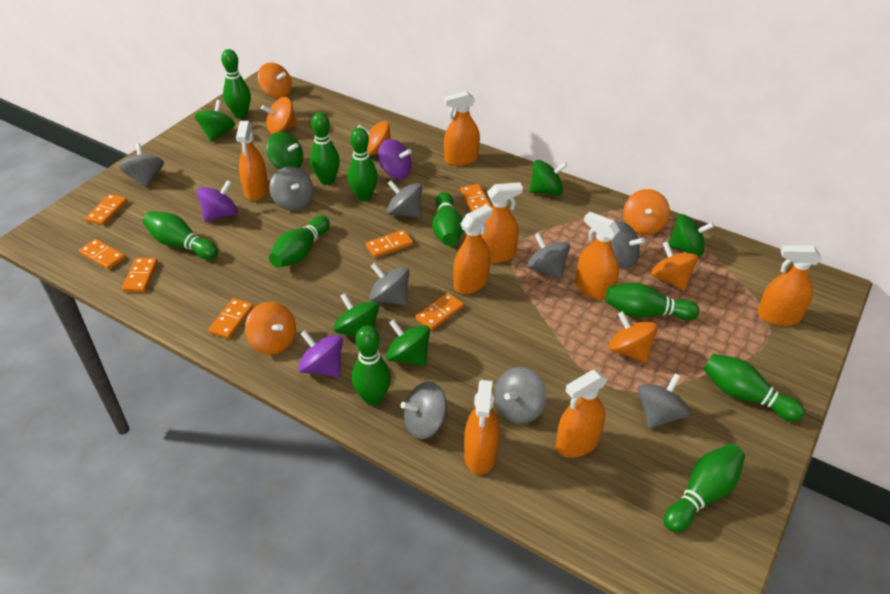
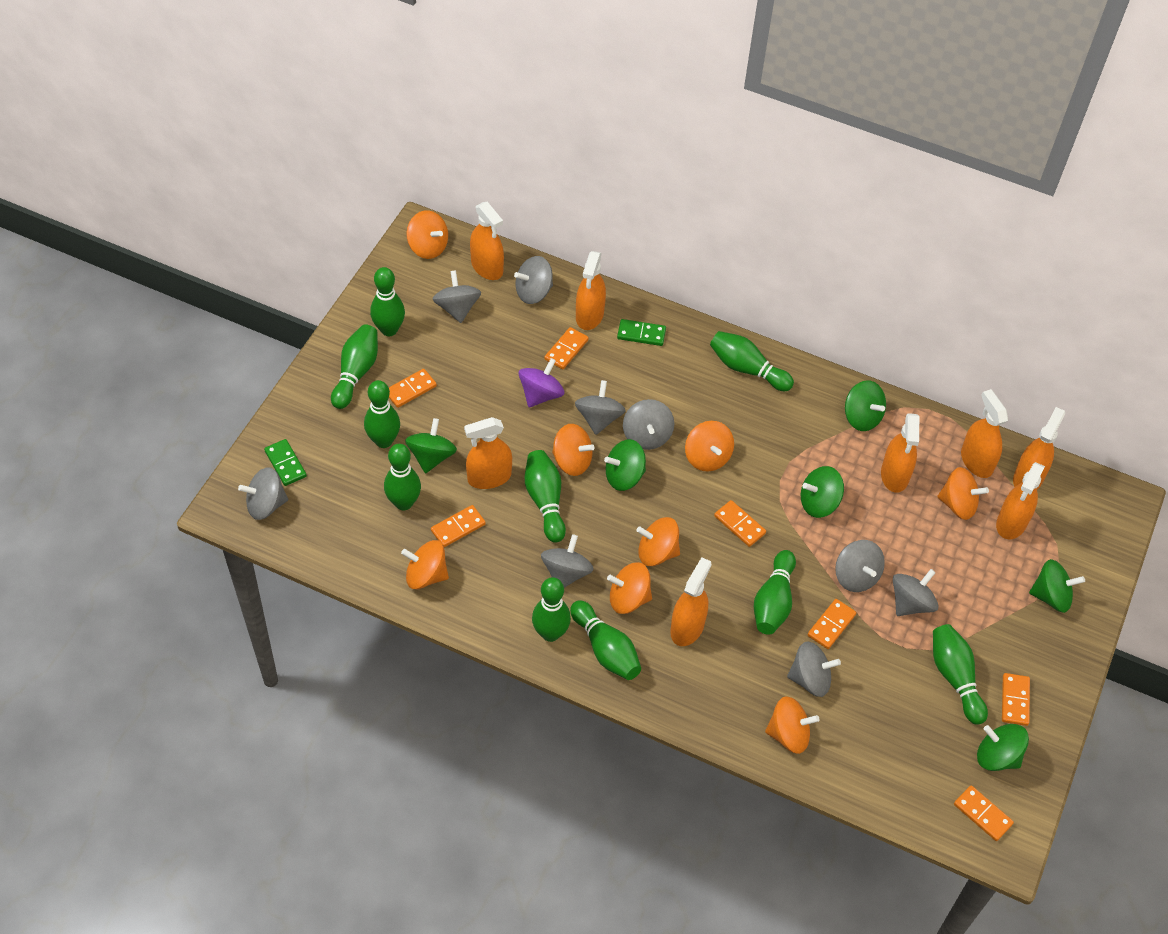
green domino: none = 0 -> [264,439,307,486] [617,319,666,346] = 2
orange spinning top: [245,302,296,355] [258,62,292,99] [261,97,297,134] [357,121,391,156] [609,311,658,363] [623,189,670,235] [651,241,698,291] = 7 -> [401,540,449,589] [406,210,448,259] [552,424,595,476] [607,562,652,614] [637,517,680,566] [685,421,734,472] [765,696,820,754] [937,467,989,520] = 8
purple spinning top: [197,180,238,222] [298,330,343,377] [378,139,412,179] = 3 -> [519,358,564,408] = 1

